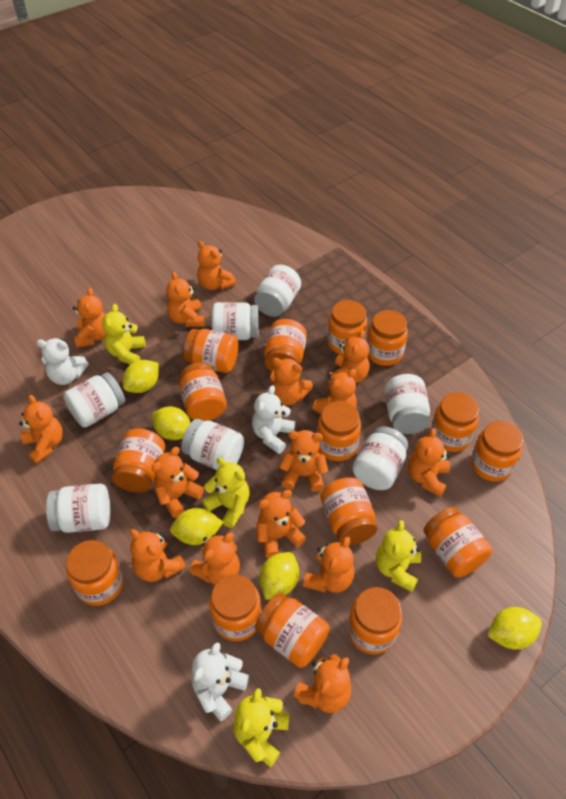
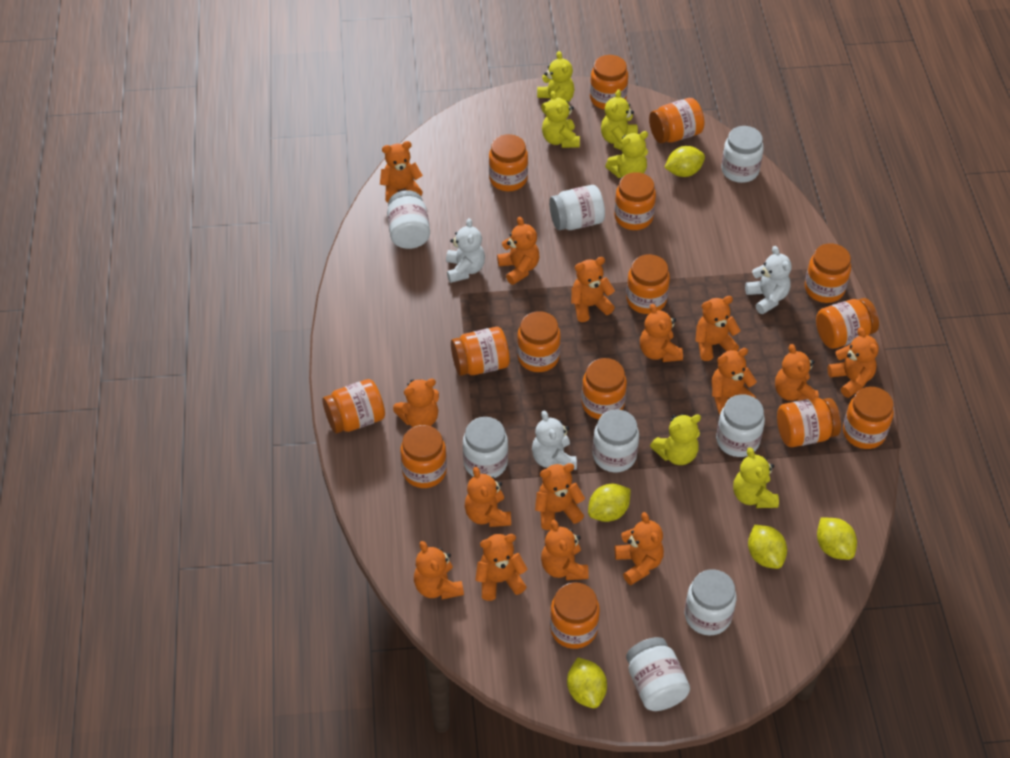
white jar: [46,484,110,533] [63,372,125,428] [181,419,244,470] [212,302,259,340] [254,265,301,317] [352,427,408,490] [384,374,430,434] = 7 -> [387,190,430,249] [463,417,508,478] [549,185,605,230] [593,409,639,472] [626,637,690,711] [685,569,737,636] [716,394,765,457] [721,126,764,183] = 8
yellow teddy bear: [102,304,145,364] [202,458,250,528] [233,688,289,767] [376,520,421,592] = 4 -> [537,51,574,114] [542,91,580,148] [601,89,638,150] [605,131,648,178] [650,414,701,465] [733,447,779,508] = 6

